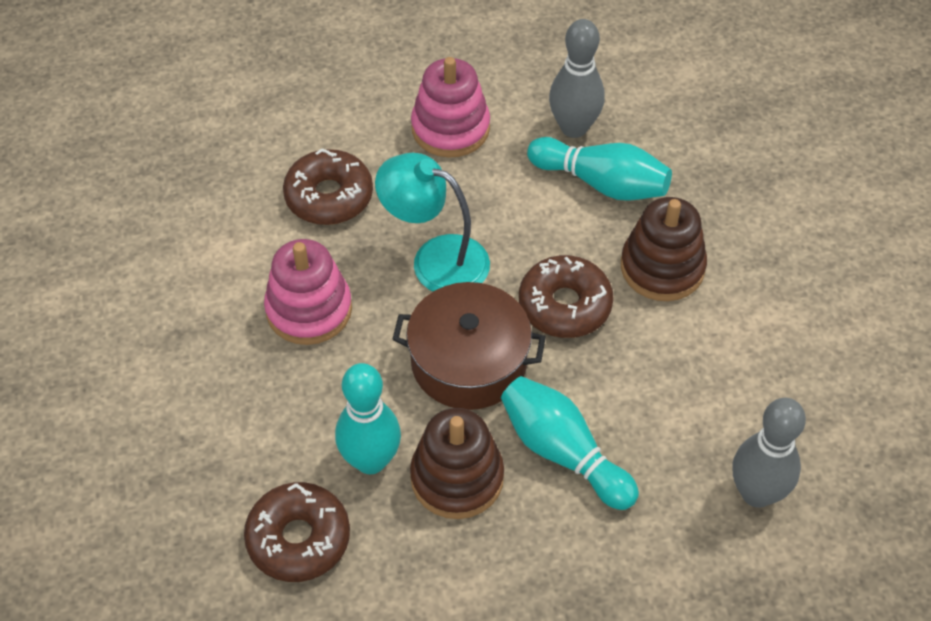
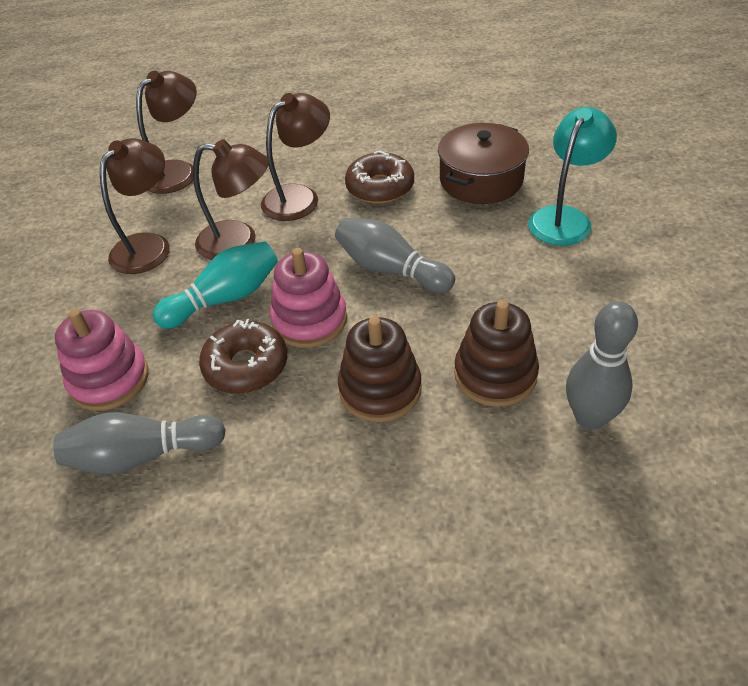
brown donut: [244,482,350,582] [283,148,373,225] [519,255,613,338] = 3 -> [199,319,287,394] [345,150,414,203] = 2
brown lamp: none = 0 -> [100,138,170,274] [136,71,197,194] [193,139,269,260] [261,93,330,221] = 4
grey bowling pin: [549,19,605,138] [732,398,806,508] = 2 -> [53,412,226,475] [335,218,455,293] [566,301,638,430] = 3
turquoise bowling pin: [335,363,401,474] [501,376,639,510] [527,137,672,201] = 3 -> [153,241,278,329] = 1

